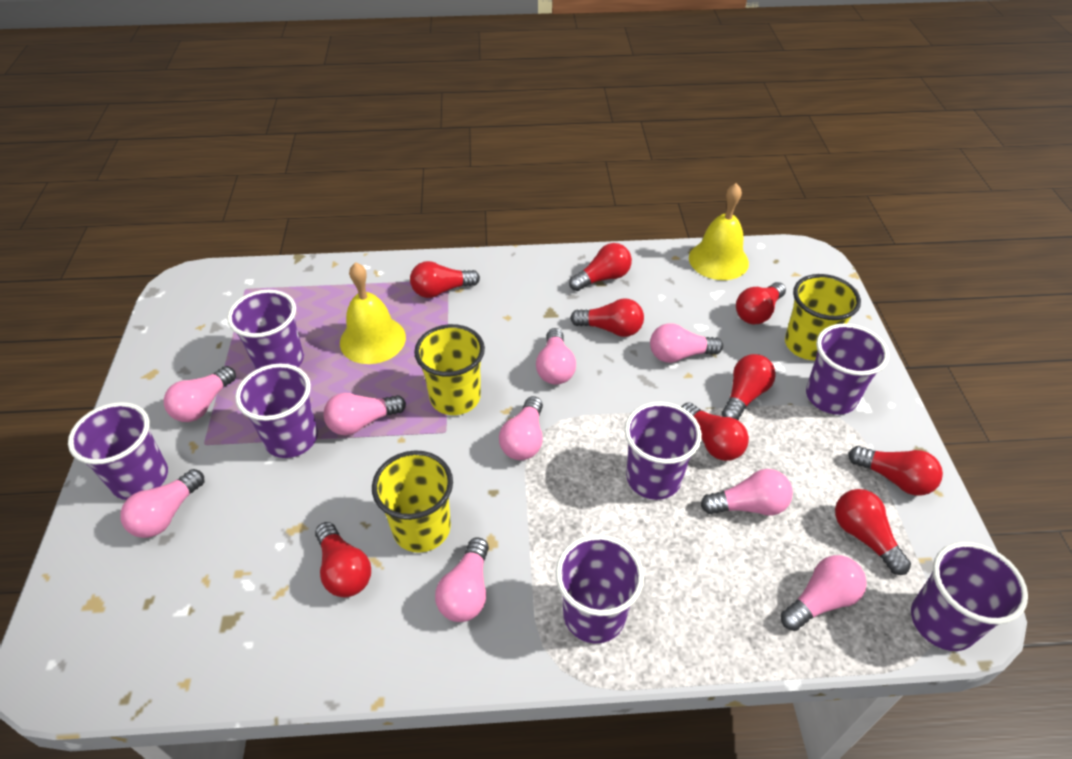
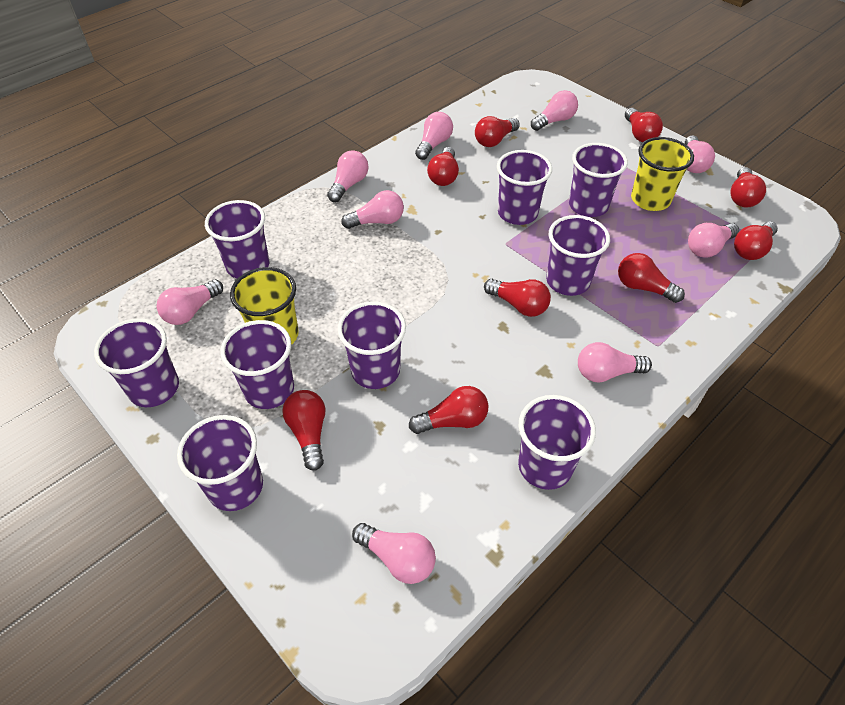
purple cup: [68,402,168,500] [227,290,304,369] [235,364,318,458] [556,535,644,643] [624,402,702,500] [806,324,889,415] [911,542,1028,651] = 7 -> [94,318,179,407] [177,415,263,511] [205,200,269,279] [220,320,294,409] [337,301,406,389] [497,150,552,225] [518,395,596,490] [546,215,610,296] [569,143,628,217] = 9
yellow bell: [340,262,406,364] [689,183,749,280] = 2 -> none = 0
yellow cup: [372,450,453,553] [414,324,485,415] [785,274,861,360] = 3 -> [230,267,299,345] [631,137,694,211] = 2

